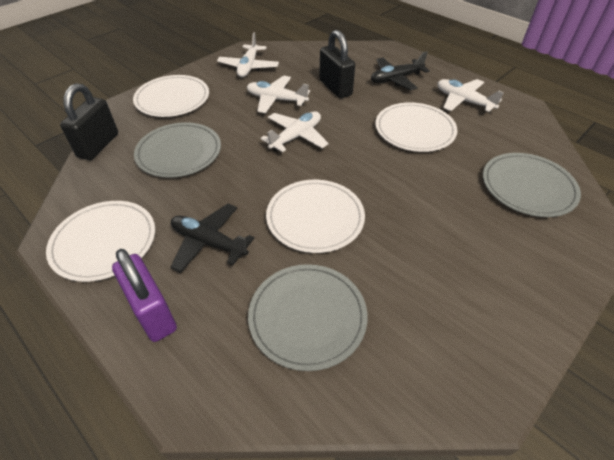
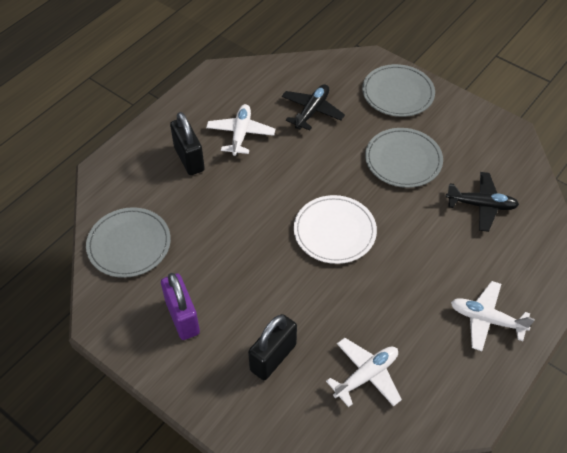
white plane: [217,32,279,77] [247,76,310,113] [261,111,329,152] [437,79,504,112] = 4 -> [206,104,275,156] [326,338,402,407] [451,281,535,351] = 3
white plate: [46,201,155,282] [133,75,209,117] [266,180,365,253] [375,102,458,152] = 4 -> [294,195,377,264] = 1

